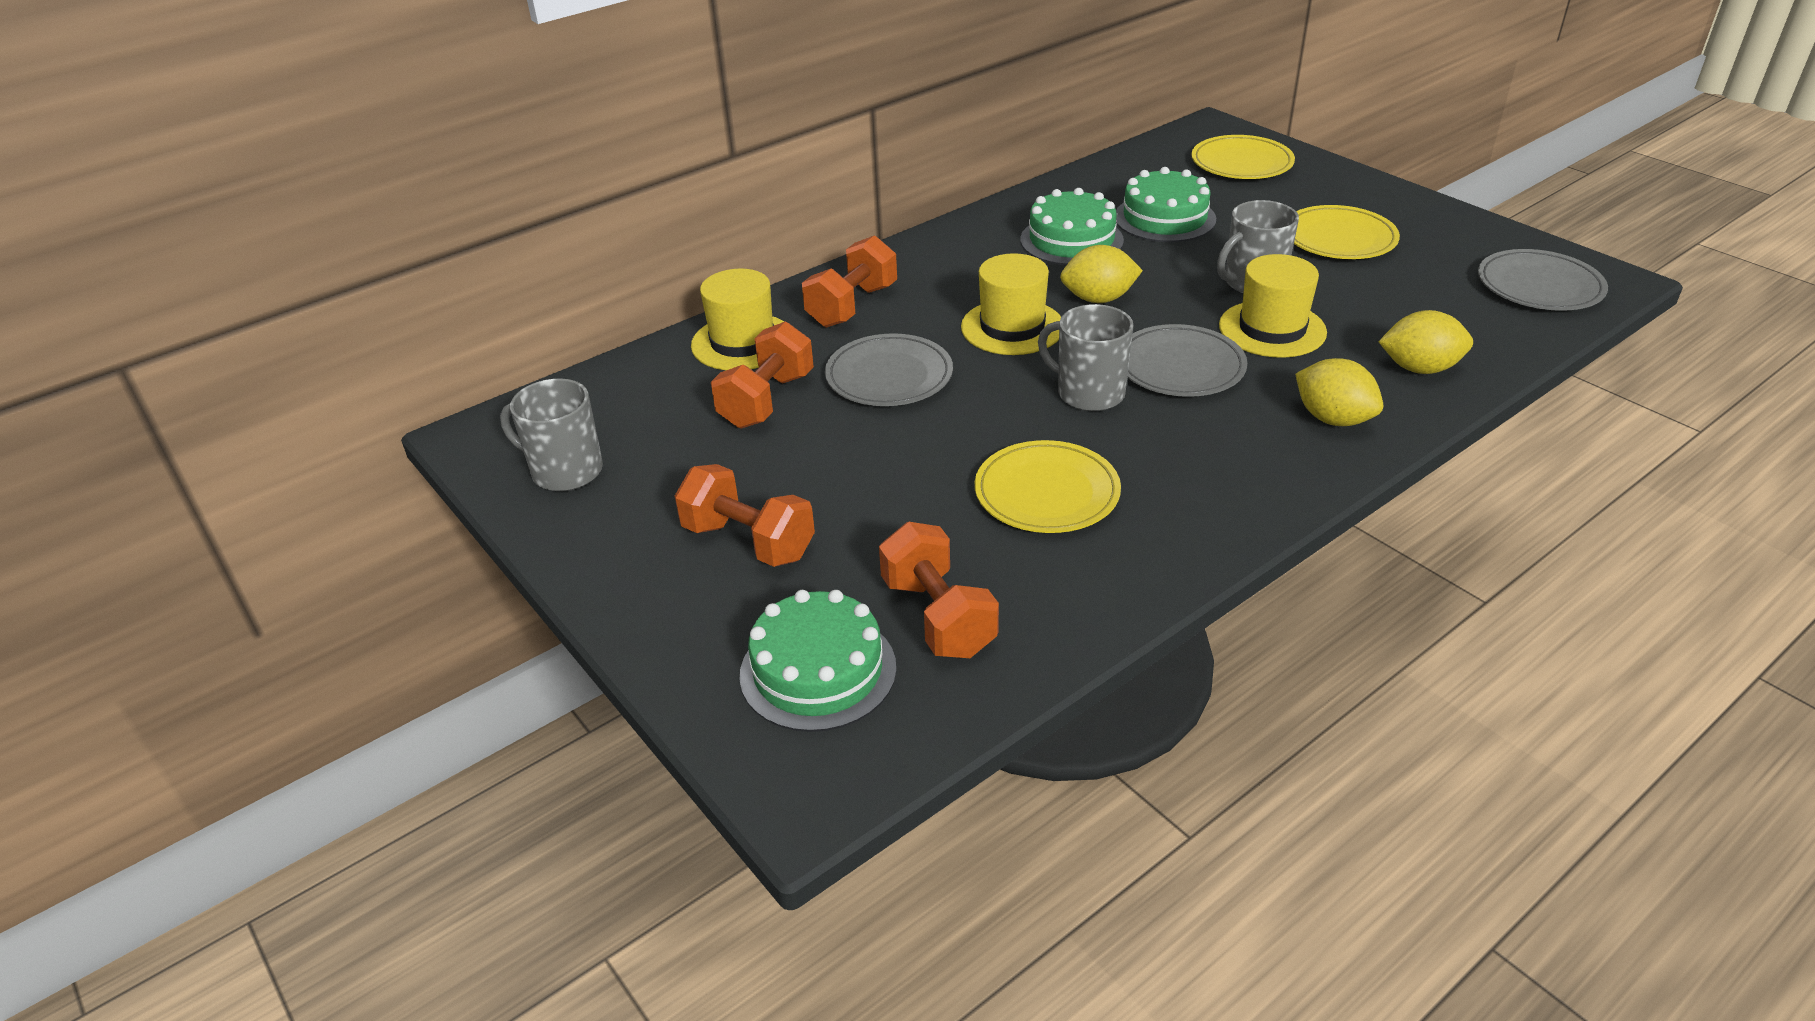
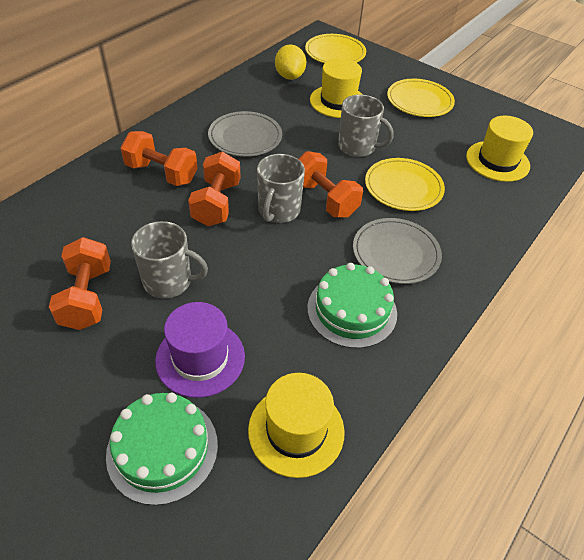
green cake: [740,590,897,732] [1021,188,1124,265] [1116,167,1216,242] = 3 -> [106,393,218,505] [307,263,397,348] = 2
grey plate: [825,333,953,406] [1127,324,1247,397] [1478,249,1608,311] = 3 -> [208,111,282,157] [353,218,442,284] = 2
purple hat: none = 0 -> [155,302,245,398] = 1
yellow lemon: [1060,245,1143,303] [1295,358,1384,426] [1378,310,1473,374] = 3 -> [275,44,306,80] = 1

